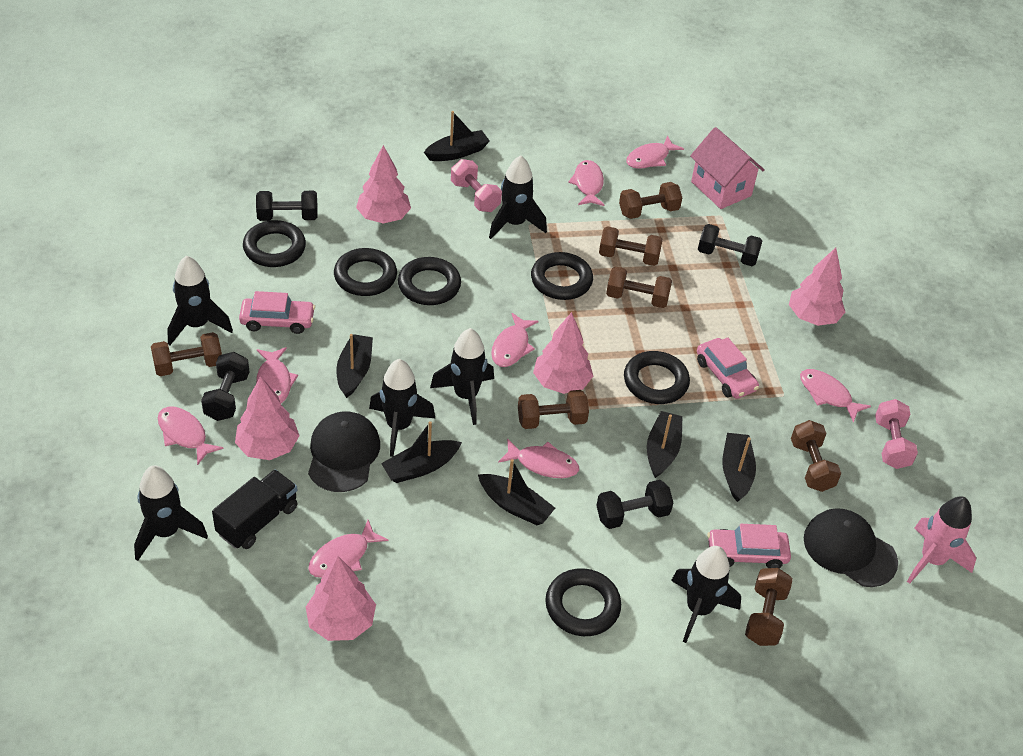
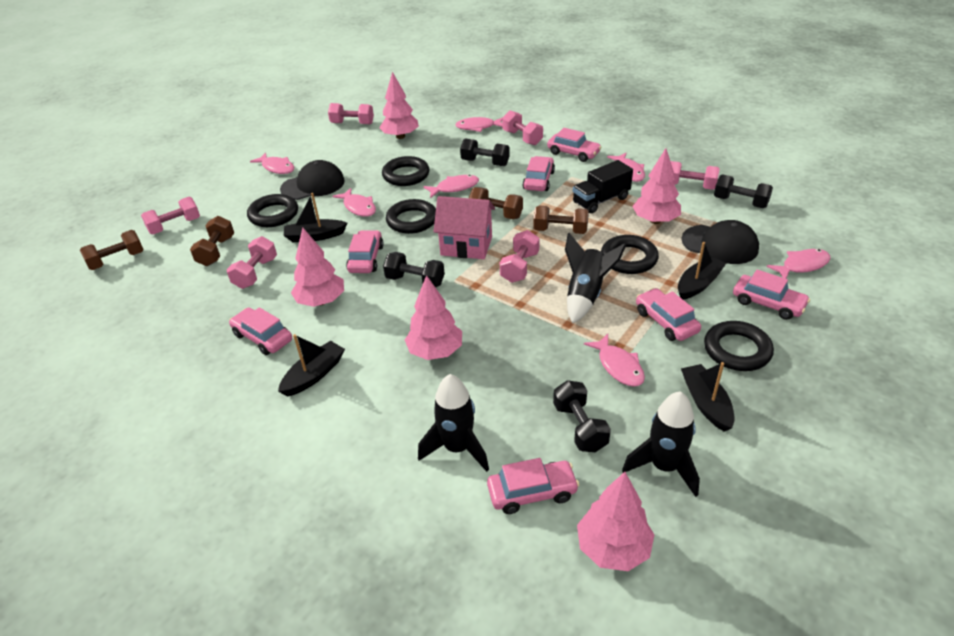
black boat: [336,334,373,398] [381,421,462,483] [424,111,490,161] [478,459,555,525] [647,411,683,478] [722,433,756,502] = 6 -> [278,334,345,396] [284,193,347,242] [678,242,726,299] [681,362,735,432] = 4
black ring: [243,220,306,267] [334,248,397,296] [398,257,461,305] [531,252,593,300] [545,568,621,636] [624,351,690,404] = 6 -> [247,194,298,227] [382,156,429,186] [386,199,436,234] [601,235,659,274] [704,321,774,371] = 5
black rocket: [134,465,208,561] [167,256,233,345] [369,359,435,457] [430,328,494,425] [489,155,547,239] [671,546,741,643] = 6 -> [418,374,489,472] [565,233,626,323] [622,391,700,497] = 3
brown dumbbell: [151,332,222,376] [518,390,589,429] [599,226,663,266] [606,267,672,308] [619,182,682,219] [745,568,793,646] [791,420,841,492] = 7 -> [80,230,144,270] [190,216,234,266] [469,187,523,219] [533,206,589,234] = 4
pink car: [239,291,315,334] [697,338,759,399] [707,524,791,568] = 3 -> [229,307,292,355] [346,230,384,273] [487,458,579,514] [523,156,555,191] [547,128,601,162] [636,288,701,341] [733,270,810,320] = 7
pink dumbbell: [451,159,502,212] [875,399,918,469] = 2 -> [141,197,200,234] [227,236,277,289] [328,103,374,124] [500,230,540,283] [502,111,543,145] [671,161,720,190] = 6
pink fish: [158,407,224,465] [256,347,298,403] [308,520,389,578] [491,313,538,367] [498,438,579,478] [568,160,604,206] [626,135,684,169] [800,369,871,423] = 8 -> [250,153,294,174] [332,188,376,217] [423,175,479,198] [455,117,503,132] [584,334,645,387] [607,153,645,182] [767,249,830,279] = 7
pink rocket: [907,497,976,584] = 1 -> none = 0

